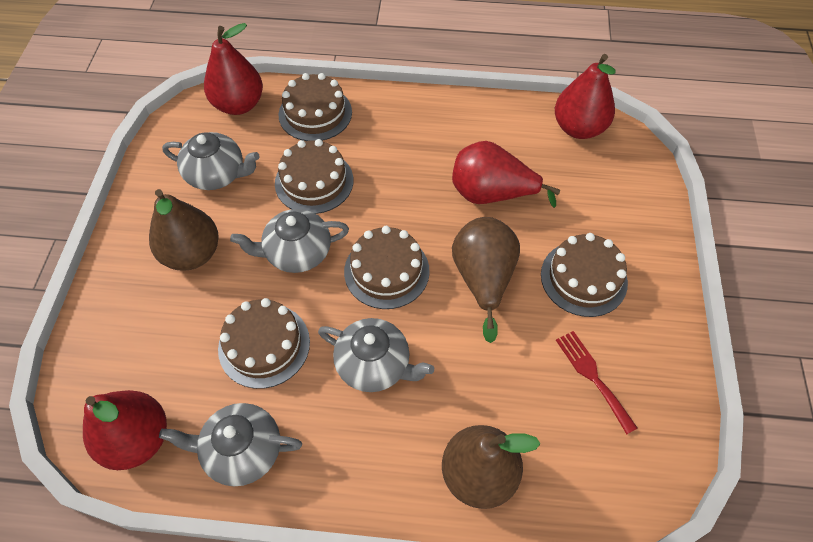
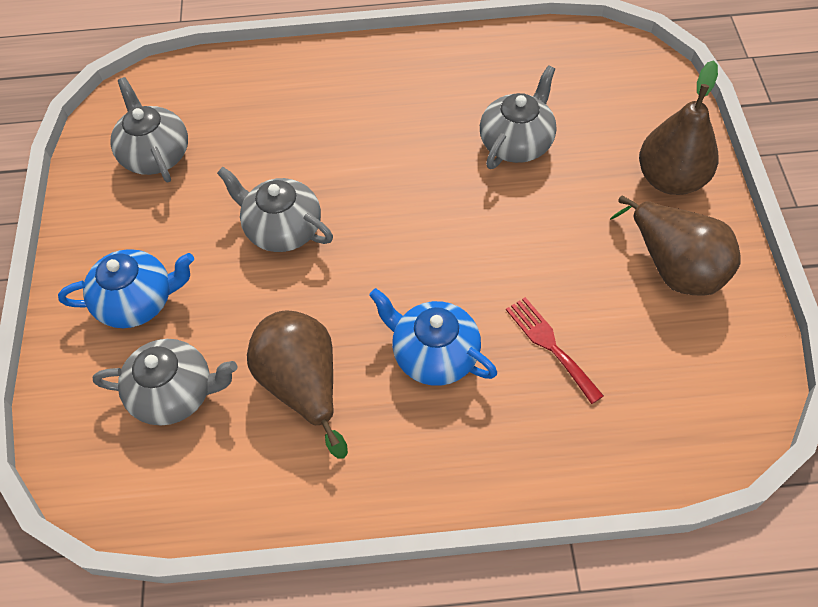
blue teapot: none = 0 -> [58,249,194,328] [369,288,497,386] = 2
brown cake: [218,298,310,389] [275,139,353,214] [279,73,352,141] [344,226,430,309] [541,233,628,317] = 5 -> none = 0
red pear: [83,390,167,470] [204,23,263,115] [452,141,560,208] [555,54,616,139] = 4 -> none = 0

